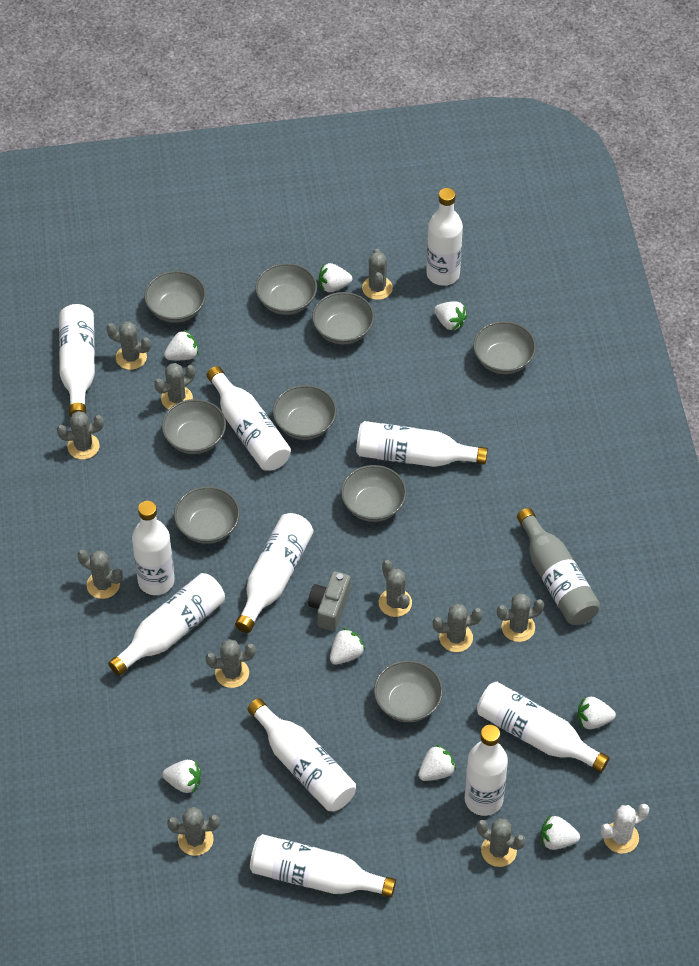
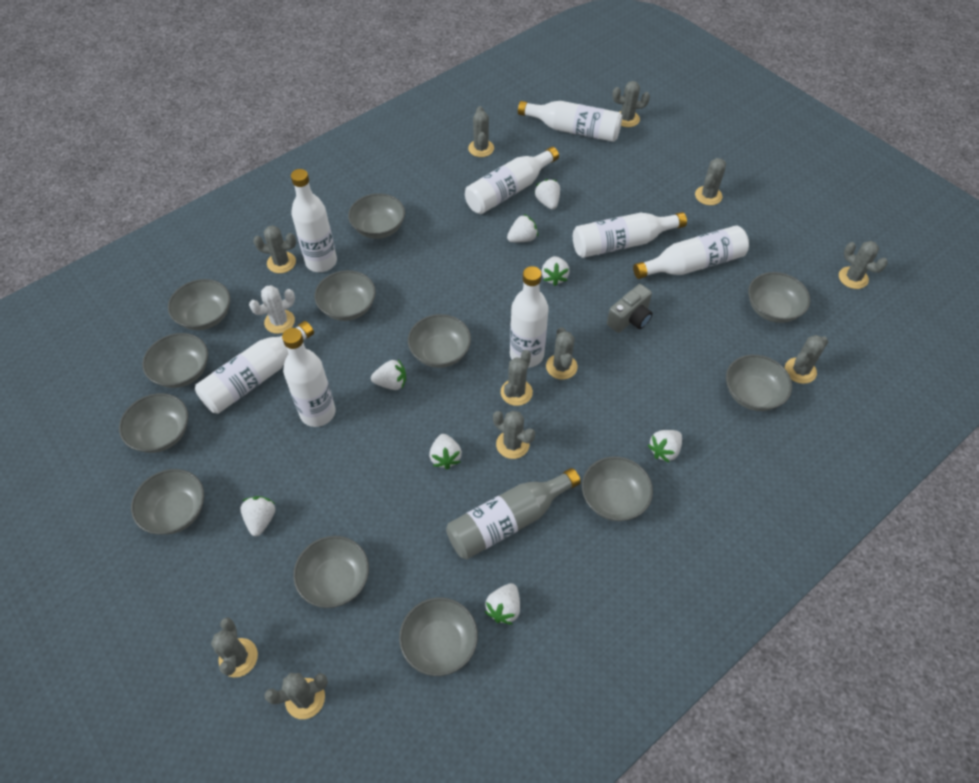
grey bowl: [144,271,206,323] [162,399,226,454] [174,486,240,544] [255,263,317,315] [273,385,337,440] [312,292,374,344] [341,465,407,522] [374,660,443,722] [473,321,536,374] = 9 -> [119,393,188,453] [131,469,204,535] [142,333,208,388] [168,279,230,330] [293,536,369,608] [315,270,376,321] [348,193,405,239] [399,598,478,676] [408,314,471,368] [582,457,653,521] [726,355,792,411] [748,272,810,323] = 12
white bottle: [59,304,95,417] [108,573,225,676] [132,501,174,595] [207,366,291,470] [235,513,313,633] [247,698,356,811] [250,834,396,898] [356,421,488,467] [426,188,463,286] [465,725,508,816] [477,682,610,773] = 11 -> [195,321,314,414] [282,328,335,427] [291,169,337,272] [465,147,559,214] [510,266,549,368] [518,101,622,142] [573,212,687,258] [633,225,749,279] = 8

